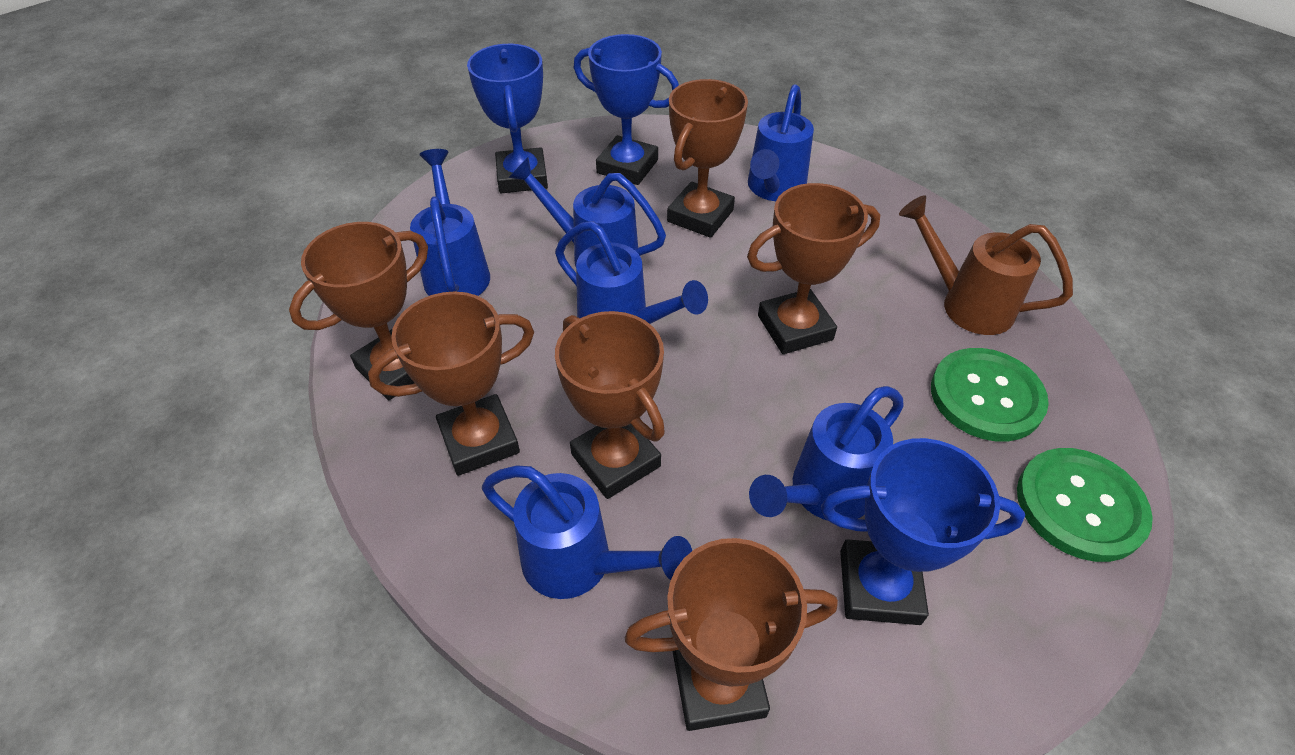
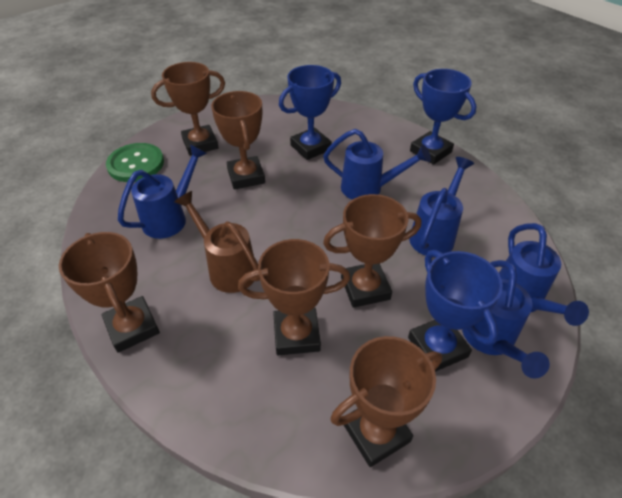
blue watering can: [410,149,490,296] [482,465,692,599] [509,157,666,266] [555,221,708,324] [748,84,814,201] [749,386,904,520] = 6 -> [118,144,207,239] [323,129,431,200] [409,157,474,256] [462,260,550,379] [499,223,589,326] = 5
green button: [931,348,1049,442] [1017,448,1153,562] = 2 -> [106,143,164,182] = 1

